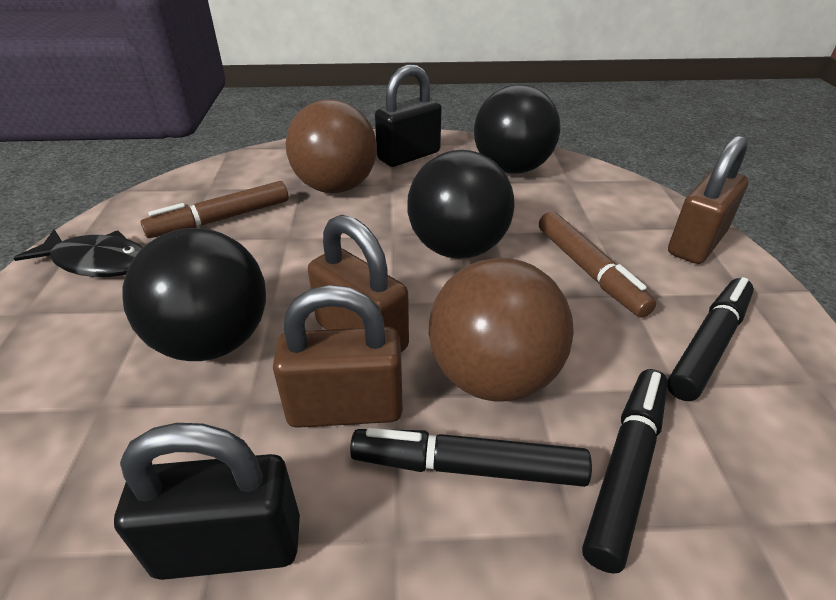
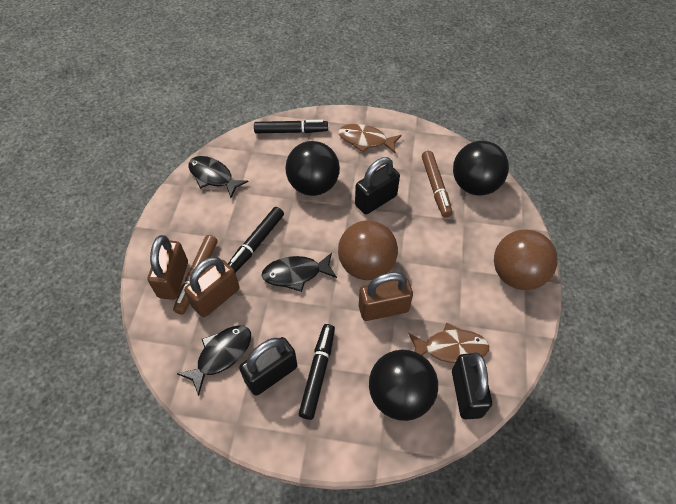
black fish: [14,229,143,277] = 1 -> [177,325,251,396] [188,156,249,198] [261,253,337,292] = 3
black padlock: [114,423,300,580] [375,65,442,167] = 2 -> [239,337,297,396] [355,157,400,214] [452,352,492,419] = 3
brown fish: none = 0 -> [338,124,402,154] [408,323,489,363] = 2

